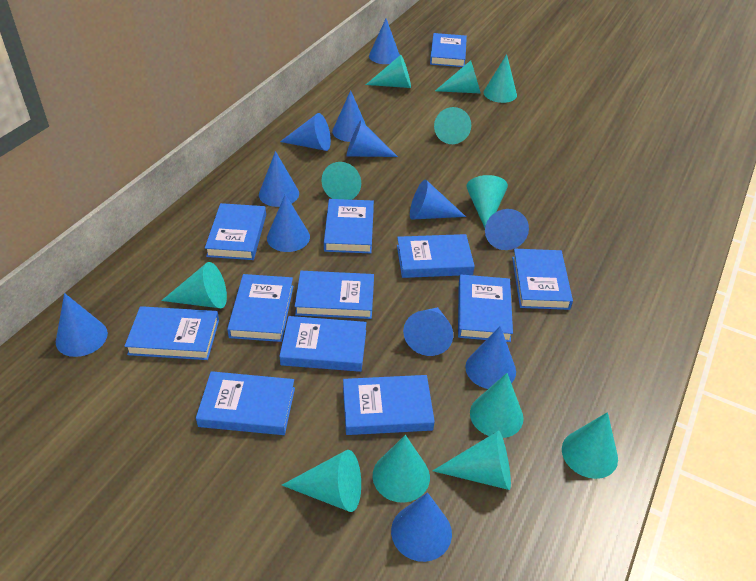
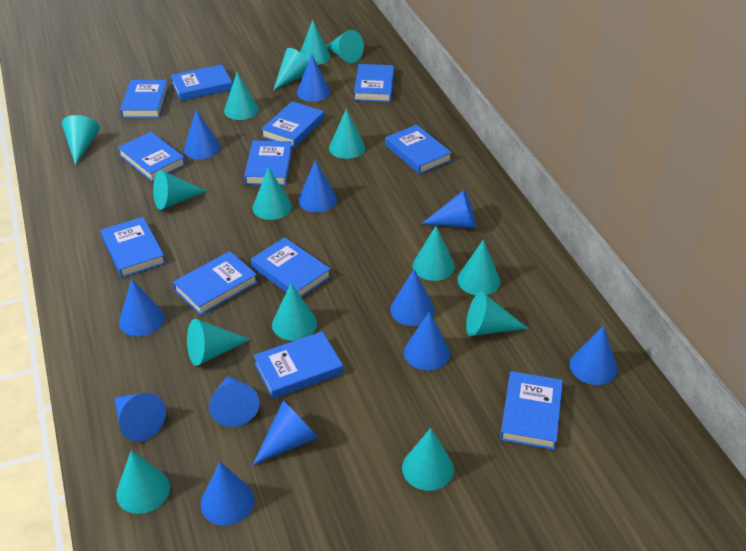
turquoise cone: [161,262,227,308] [282,450,361,512] [322,162,361,200] [366,55,411,88] [372,435,430,503] [432,431,511,490] [434,107,471,144] [435,60,481,94] [466,175,508,228] [470,373,524,438] [483,54,517,103] [562,412,618,479] = 12 -> [62,115,100,165] [116,450,170,514] [153,170,207,210] [187,319,251,366] [224,72,259,120] [253,167,292,220] [272,283,317,341] [273,48,309,90] [300,20,330,65] [326,30,364,63] [329,109,365,159] [402,428,454,491] [413,226,455,281] [457,240,500,295] [466,292,528,336] = 15

